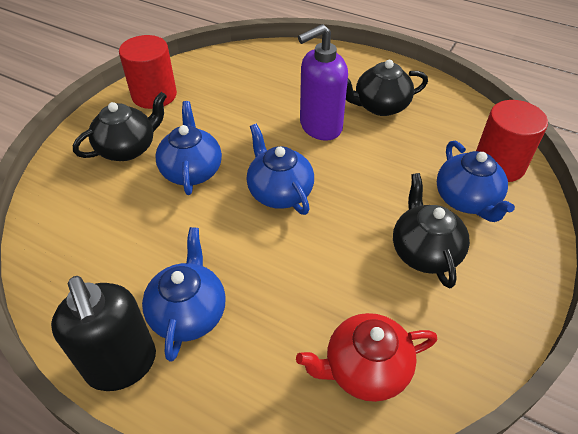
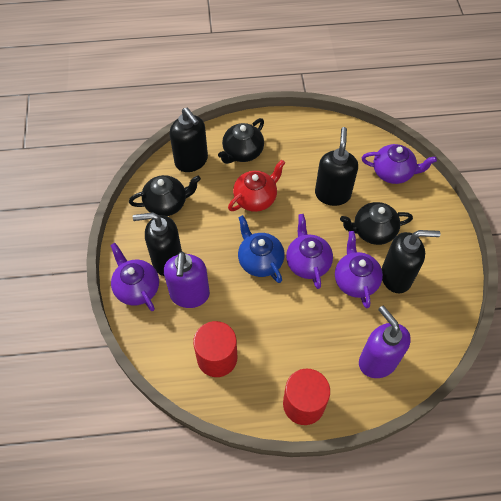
black soap dispenser: [51,276,156,391] = 1 -> [133,212,182,276] [170,108,208,172] [315,127,358,206] [381,230,440,293] = 4
blue teapot: [142,227,226,362] [155,101,222,195] [247,124,314,215] [437,141,515,222] = 4 -> [238,215,284,283] = 1
purple soap dispenser: [298,24,348,141] = 1 -> [164,252,210,308] [359,306,411,378] = 2
purple teapot: none = 0 -> [110,243,159,311] [286,214,333,289] [335,231,383,308] [362,144,437,184] = 4

